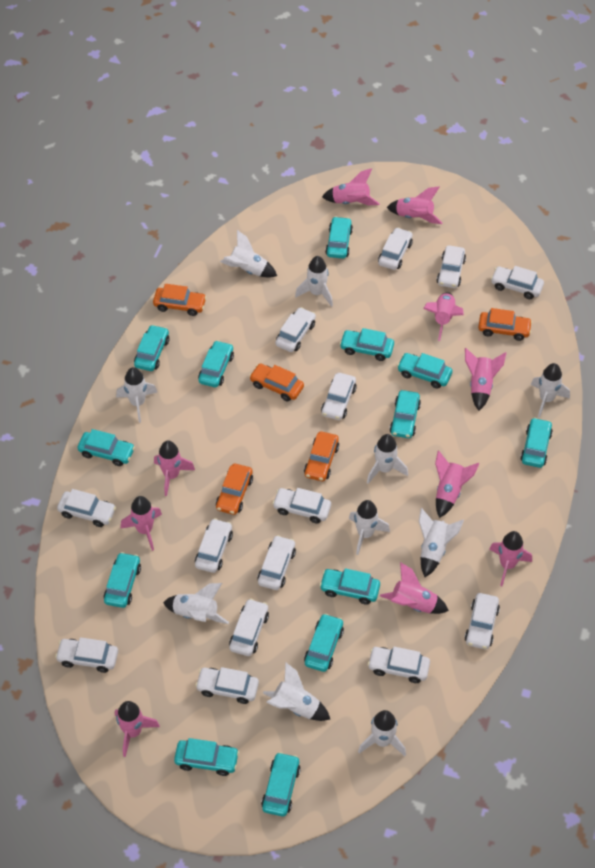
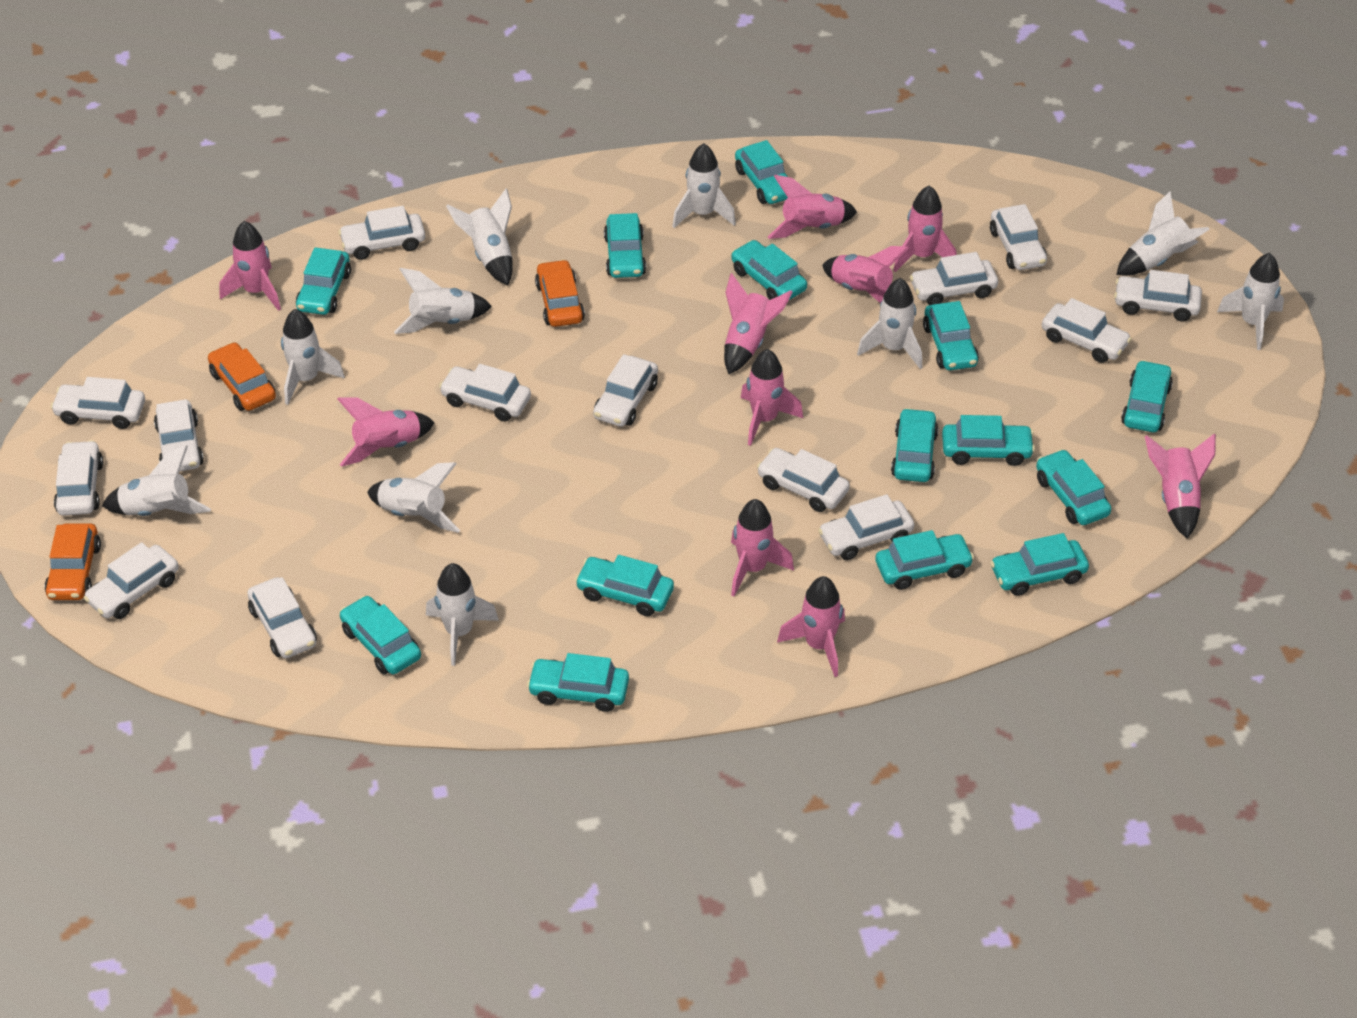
orange car: [153,284,207,316] [216,464,253,515] [249,363,304,401] [304,432,339,481] [478,308,532,341] = 5 -> [45,523,101,600] [208,342,276,411] [535,259,585,327] = 3
turquoise car: [78,429,135,466] [104,552,141,608] [134,325,169,371] [174,738,239,776] [198,340,234,387] [261,752,301,817] [304,613,344,672] [319,568,380,605] [325,216,353,259] [340,328,394,361] [389,390,421,438] [397,353,452,389] [520,417,553,468] = 13 -> [296,247,351,315] [340,595,421,674] [527,653,629,712] [575,555,674,616] [604,213,646,278] [731,240,807,301] [735,140,788,204] [875,530,974,590] [891,408,939,482] [923,301,979,370] [942,415,1035,466] [990,533,1089,596] [1036,449,1111,525] [1121,360,1173,432] = 14

